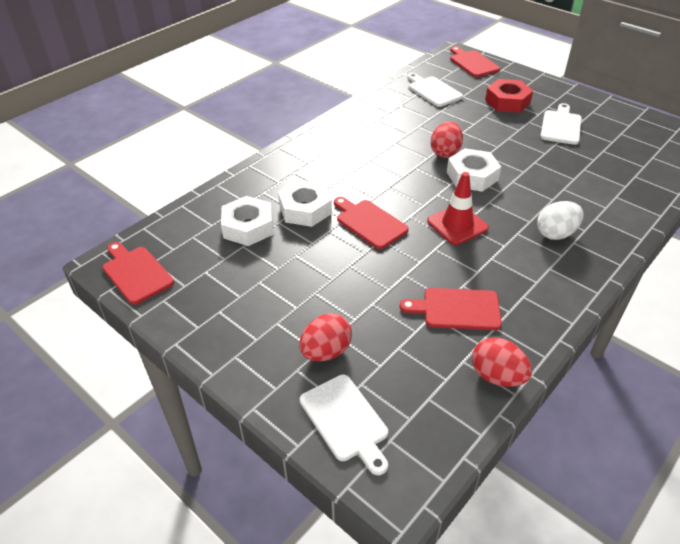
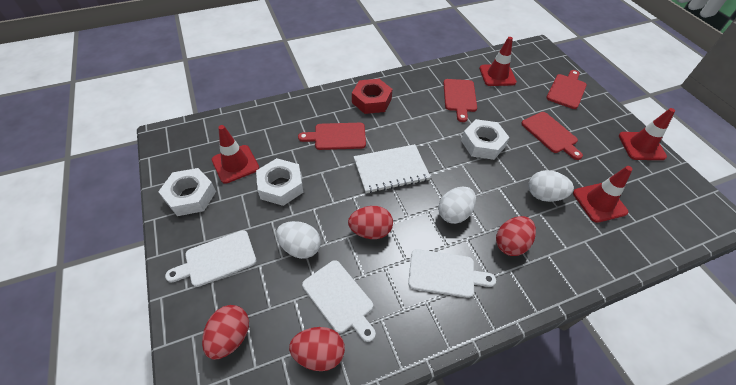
red egg: [299,313,352,361] [431,122,463,158] [472,337,532,387] = 3 -> [202,305,249,360] [289,327,345,371] [348,206,393,239] [496,216,536,256] = 4
red traffic cone: [427,172,489,245] = 1 -> [212,125,259,184] [479,37,517,86] [573,166,633,223] [619,108,675,160] = 4
white egg: [537,201,584,240] = 1 -> [276,221,321,259] [438,186,476,224] [528,170,574,202] = 3
white notebook: none = 0 -> [354,144,431,193] = 1

